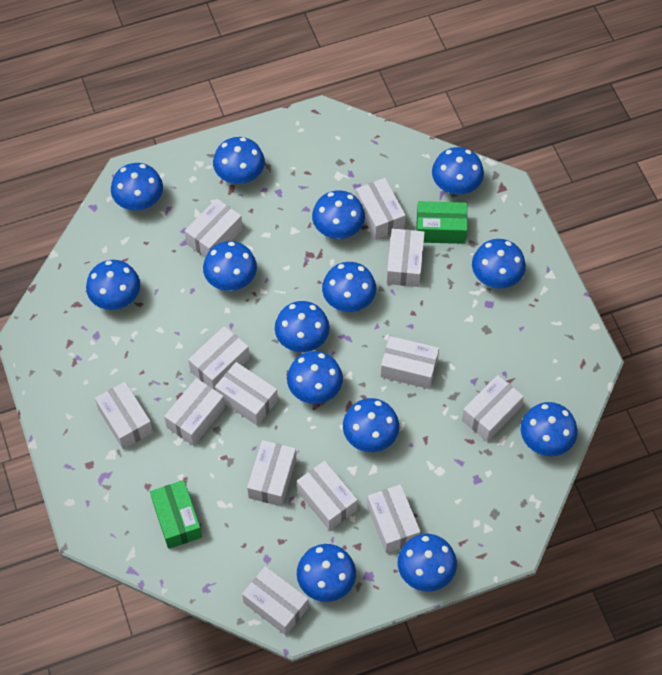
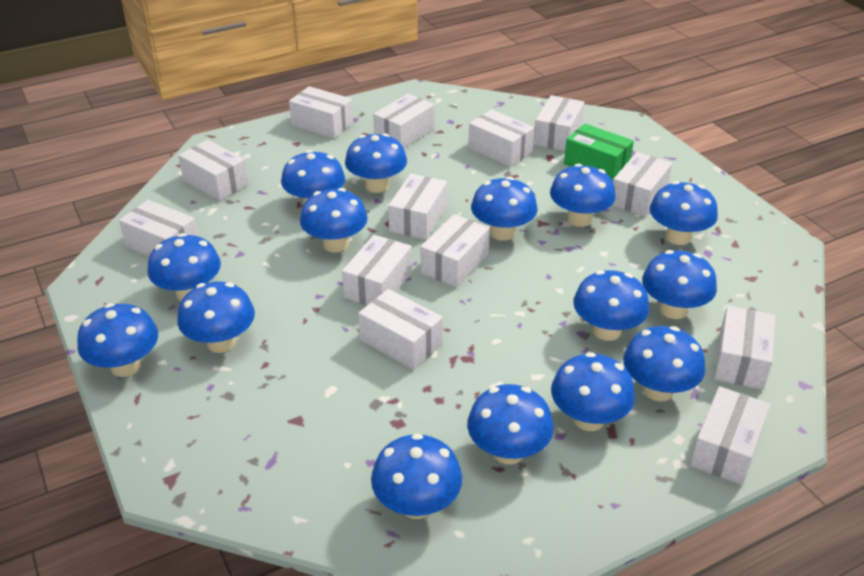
blue mushroom: [86,260,140,310] [111,163,163,210] [203,241,257,291] [213,137,265,184] [275,301,330,352] [287,351,343,404] [297,544,356,602] [312,190,365,239] [322,262,376,312] [343,398,399,452] [398,534,457,592] [432,147,484,195] [472,239,526,288] [521,402,577,456] = 14 -> [77,303,158,377] [147,233,221,301] [177,281,255,353] [281,150,345,205] [300,188,368,252] [345,133,407,193] [371,433,462,519] [467,384,554,465] [471,177,538,241] [550,164,616,227] [551,352,635,431] [573,270,650,341] [623,326,706,401] [642,250,717,319] [650,181,718,245] = 15
green box: [150,480,202,549] [416,201,467,244] = 2 -> [564,124,634,181] = 1

